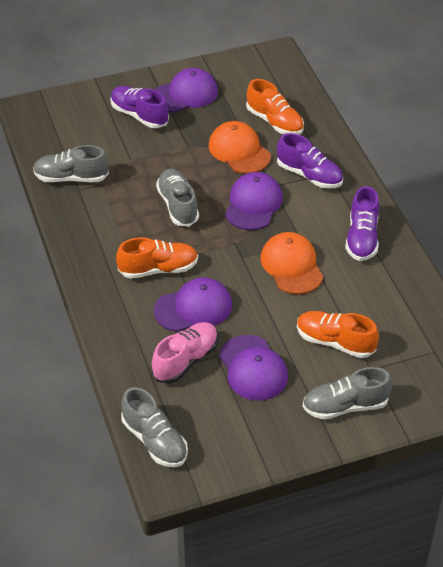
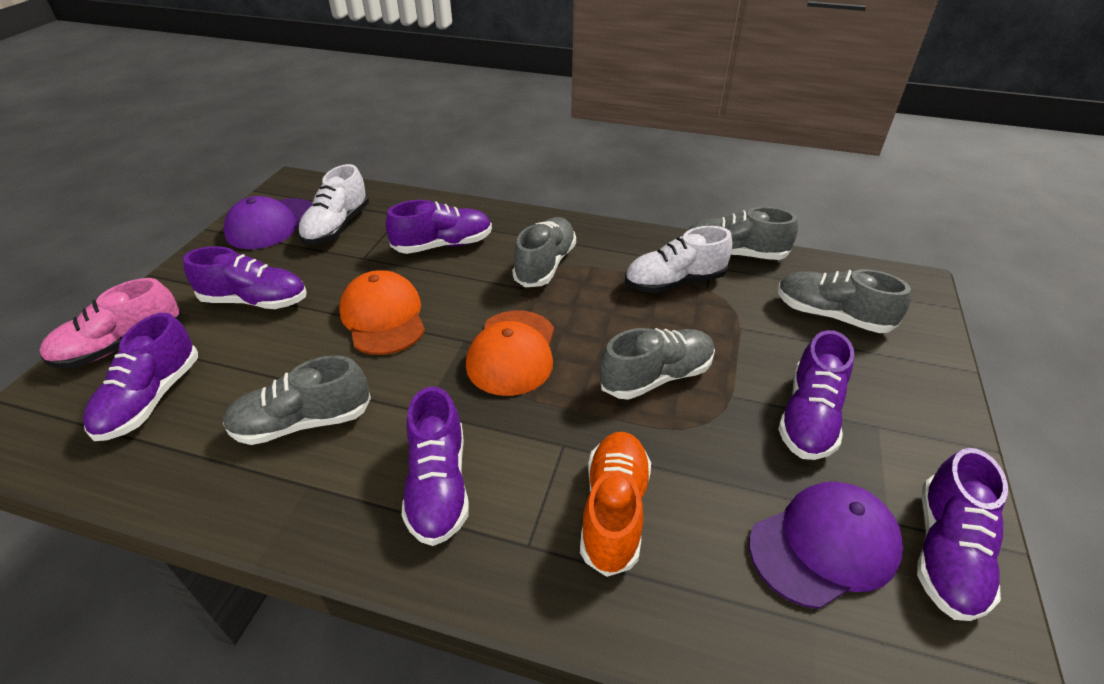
grey shoe: [33,145,109,182] [121,387,188,467] [156,169,199,227] [303,367,392,420] = 4 -> [223,355,371,445] [512,217,576,287] [600,328,715,400] [689,207,798,260] [778,269,911,333] = 5
orange shoe: [116,237,198,279] [246,79,304,135] [297,311,379,358] = 3 -> [580,432,651,577] = 1
purple cap: [154,68,218,112] [154,277,232,332] [219,335,288,401] [225,172,283,230] = 4 -> [223,196,312,249] [749,482,903,609] = 2
purple shoe: [111,86,169,128] [277,133,343,189] [345,186,379,261] = 3 -> [83,313,198,441] [183,246,307,309] [386,200,492,254] [402,387,469,546] [778,330,854,460] [917,448,1008,621] = 6
white shoe: none = 0 -> [298,164,369,245] [625,226,733,293] = 2

